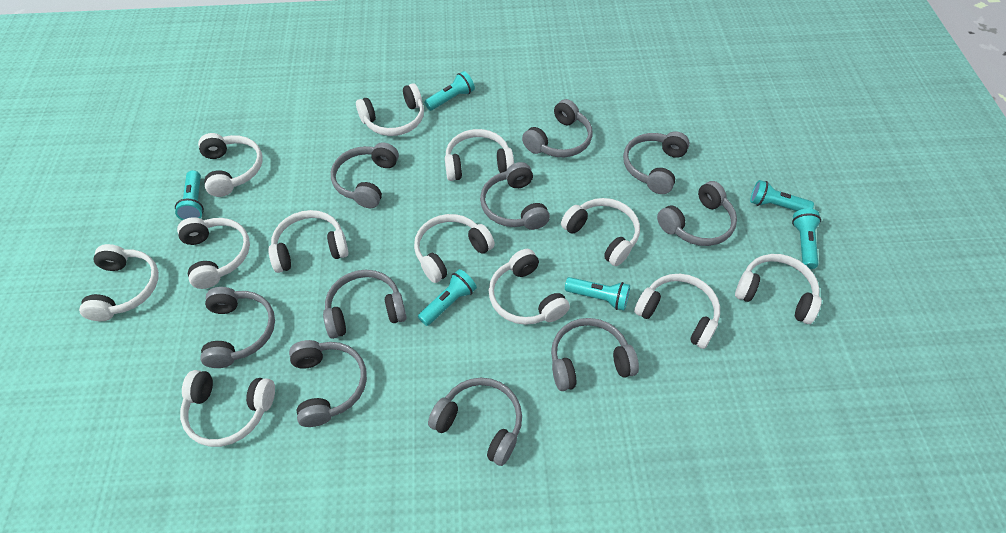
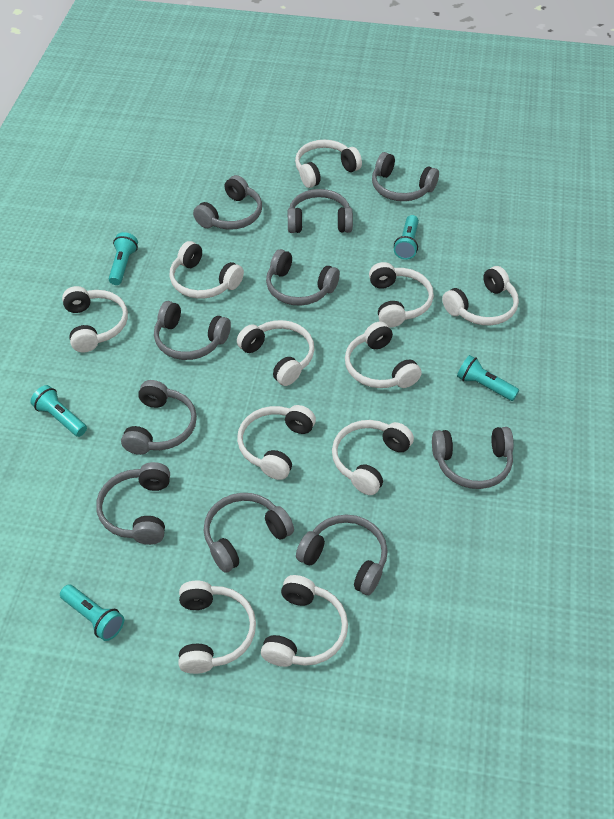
turquoise flashlight: [175,170,204,220] [418,269,477,326] [424,71,475,111] [565,277,630,311] [750,180,814,211] [792,209,821,269] = 6 -> [30,385,87,437] [60,585,124,641] [109,232,138,285] [394,215,419,260] [457,355,519,401] = 5
white headphones: [79,244,159,321] [177,217,250,289] [180,370,275,447] [198,133,263,197] [268,210,349,273] [356,83,424,136] [414,214,495,283] [445,129,514,181] [489,249,570,325] [561,198,640,266] [634,274,720,349] [735,254,822,324] = 12 -> [62,286,128,353] [169,241,244,299] [178,581,256,674] [237,320,314,386] [237,405,316,480] [261,575,348,667] [295,140,362,188] [332,420,414,495] [345,321,422,388] [369,262,434,327] [442,266,519,325] = 11

